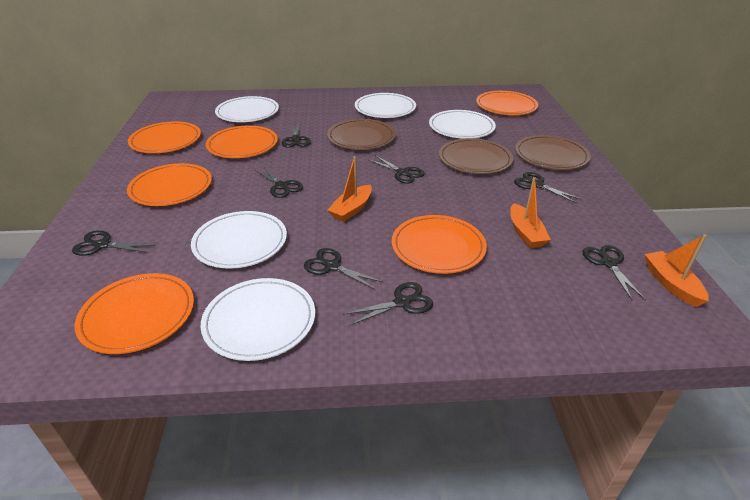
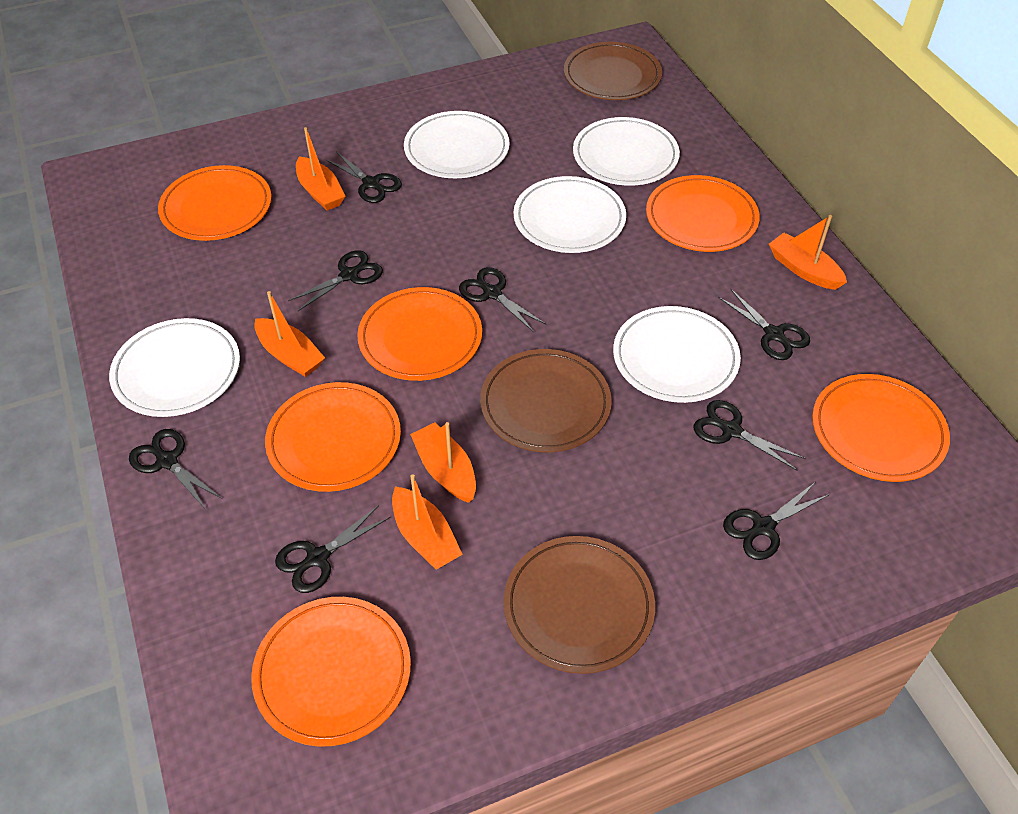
orange boat: [327,156,372,222] [510,177,551,248] [645,234,709,307] = 3 -> [254,291,325,377] [296,127,345,211] [392,474,463,570] [410,422,476,503] [769,215,847,290] = 5

